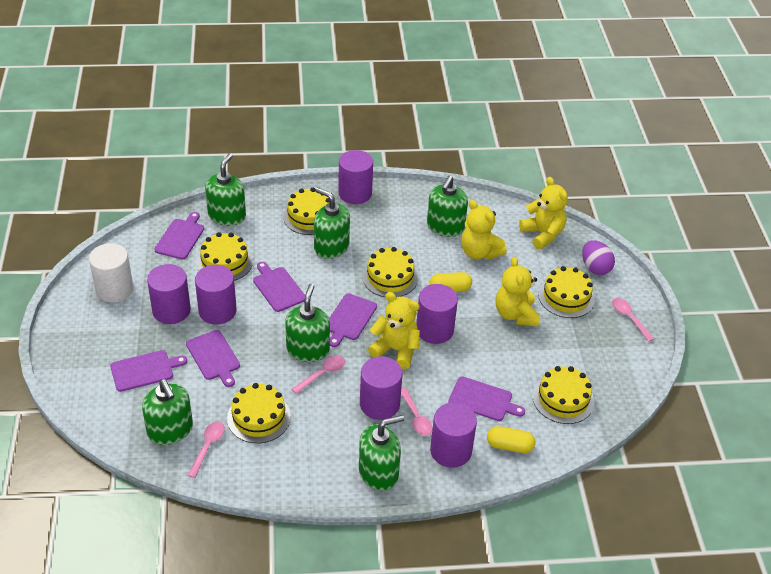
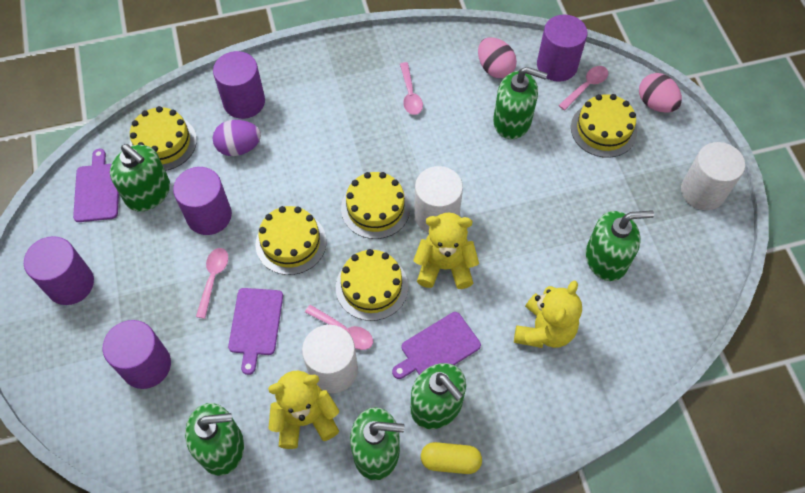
pink egg: none = 0 -> [478,37,517,78] [639,73,682,113] = 2
purple cutting board: [110,350,187,392] [154,212,204,260] [186,330,240,387] [253,262,305,312] [329,293,377,347] [448,376,525,421] = 6 -> [73,149,119,222] [228,288,283,375] [392,312,481,379] = 3
purple cylinder: [147,264,191,324] [195,265,237,325] [338,150,373,204] [360,356,403,420] [416,284,458,344] [430,402,477,468] = 6 -> [24,236,94,305] [103,320,171,389] [173,167,232,235] [213,51,265,119] [537,15,587,82] = 5
white cylinder: [89,243,134,302] = 1 -> [302,325,358,394] [414,166,463,233] [681,142,745,210] = 3
yellow cake: [197,232,253,281] [227,383,291,443] [283,188,329,235] [362,247,418,297] [533,366,594,424] [538,266,595,318] = 6 -> [130,106,197,171] [255,206,326,275] [336,249,408,321] [341,172,410,239] [571,94,637,158] = 5
yellow capsule: [430,272,472,292] [487,426,536,453] = 2 -> [421,442,482,474] = 1
yellow teddy bear: [368,292,420,369] [461,200,507,260] [496,257,540,327] [519,177,568,249] = 4 -> [268,371,339,449] [413,213,479,289] [514,280,582,348] = 3

